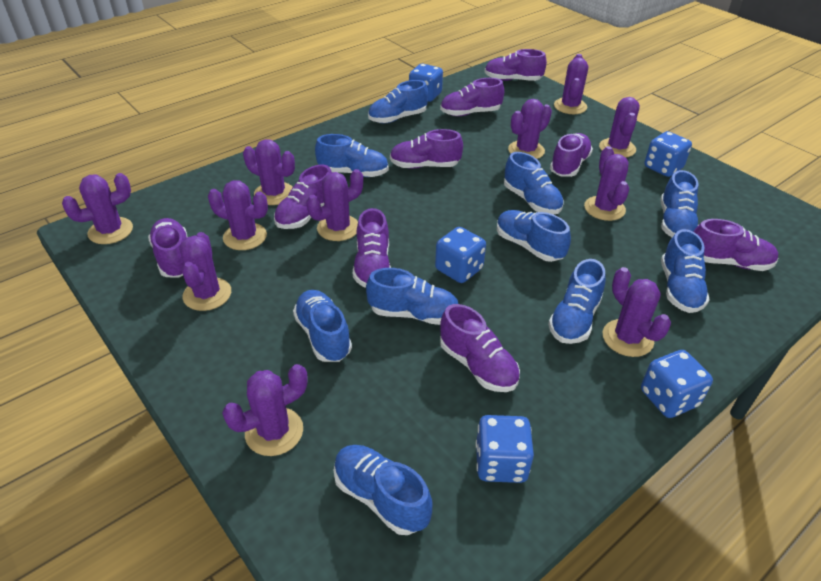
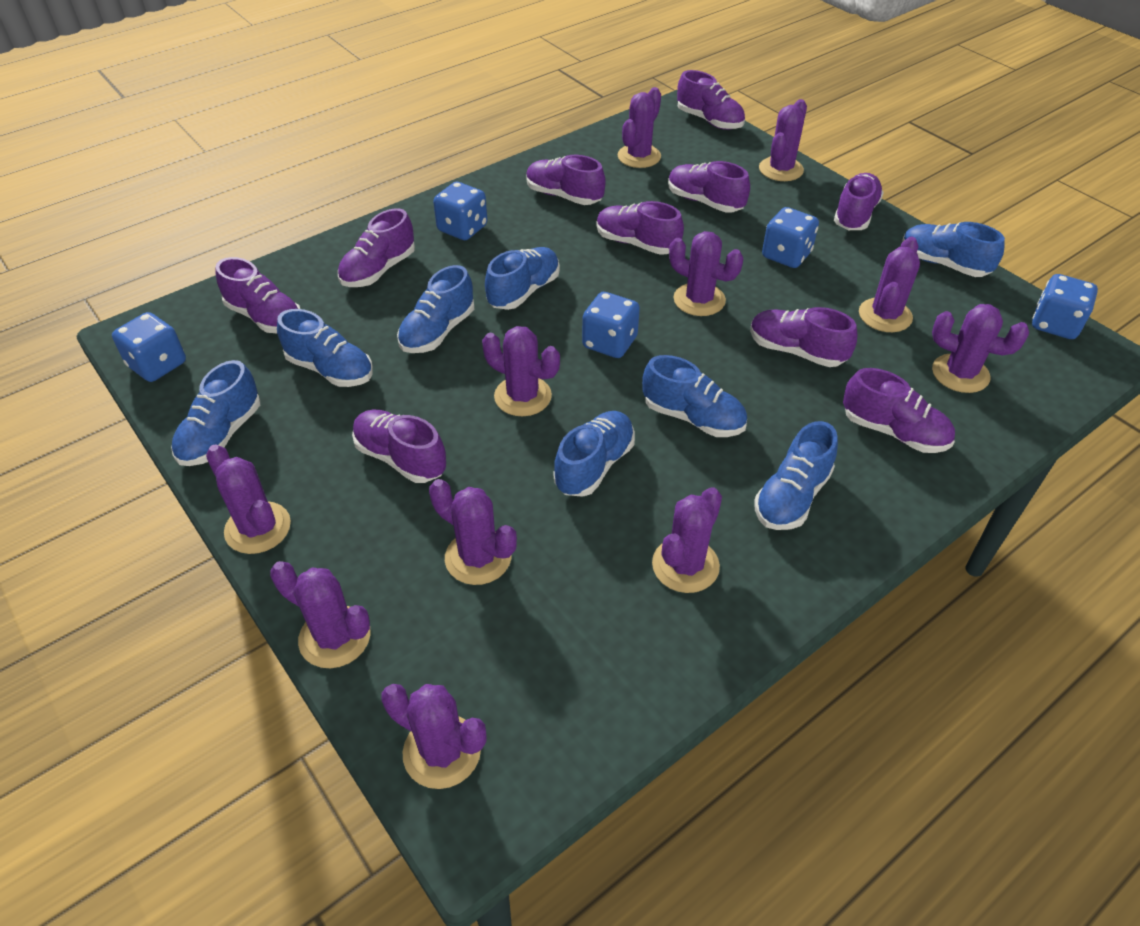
blue shoe: [293,290,352,362] [315,134,389,177] [334,445,432,535] [366,268,458,325] [368,80,428,123] [497,210,571,262] [504,152,564,214] [548,259,606,344] [661,170,698,237] [661,229,710,313] = 10 -> [171,360,260,466] [277,309,373,387] [397,265,474,353] [485,247,560,310] [554,411,635,497] [642,355,747,437] [754,421,838,530] [902,222,1005,277] = 8
purple shoe: [148,218,188,277] [274,165,332,229] [353,208,391,288] [390,129,463,169] [440,78,504,116] [440,304,520,392] [484,49,547,81] [550,133,593,177] [694,219,779,271] = 9 -> [216,257,300,333] [338,208,415,287] [352,410,446,483] [526,155,606,205] [597,201,684,255] [668,161,750,213] [677,70,745,130] [750,307,857,367] [834,173,884,230] [843,368,955,453] = 10

